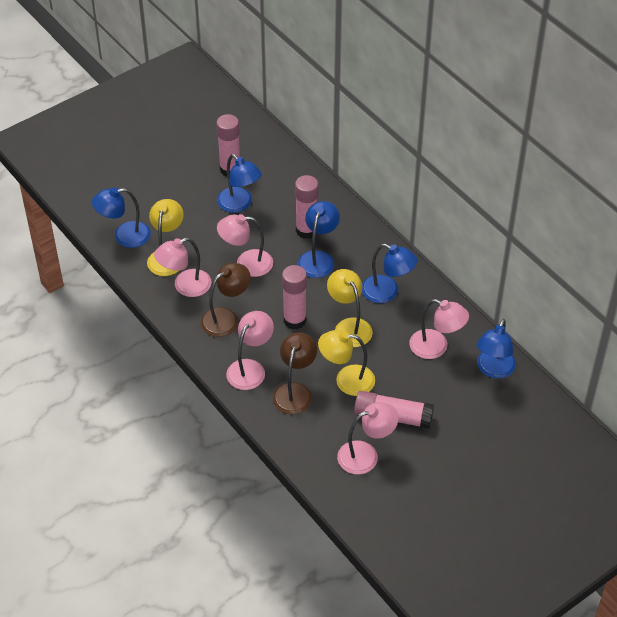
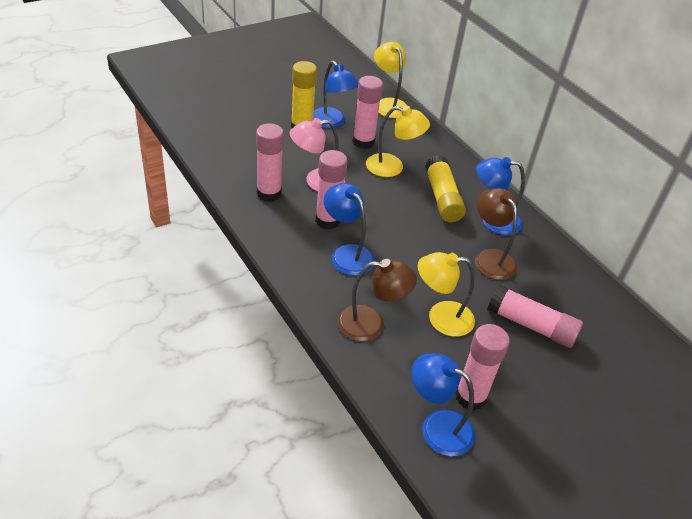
blue lamp: [92,187,151,248] [217,154,262,213] [298,201,340,278] [362,244,417,303] [477,319,516,379] = 5 -> [313,61,358,128] [324,183,375,276] [411,354,475,456] [476,157,525,235] = 4
pink glue stick: [216,114,240,177] [282,265,307,329] [295,175,319,239] [354,391,434,429] = 4 -> [256,123,284,202] [315,150,347,229] [353,76,383,149] [455,324,510,410] [487,284,583,348] = 5
pink lamp: [154,238,212,297] [217,214,273,277] [226,311,274,390] [337,402,399,474] [409,299,469,359] = 5 -> [290,118,345,191] = 1
yellow glue stick: none = 0 -> [291,61,317,128] [425,156,466,222] = 2

